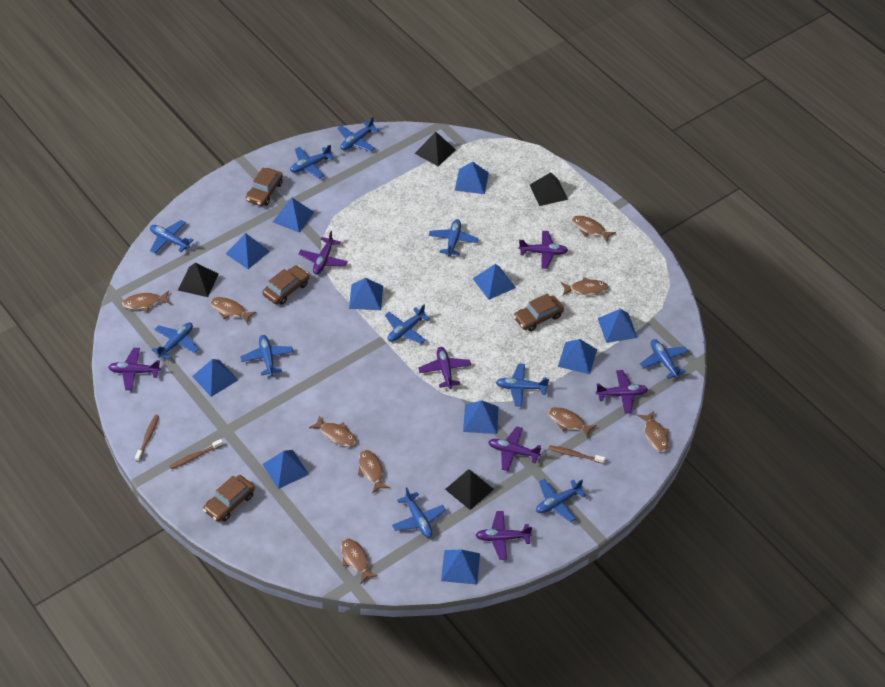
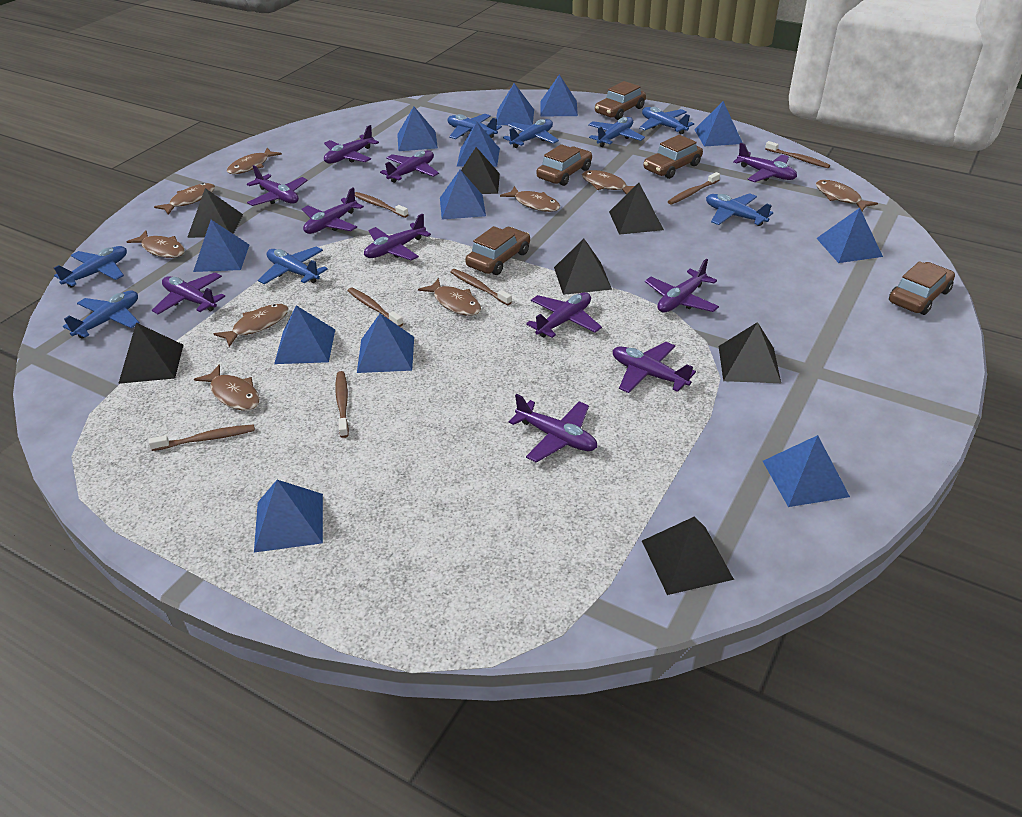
black pyramid: [178,262,219,297] [414,132,456,166] [445,469,494,510] [530,172,568,206] = 4 -> [118,323,183,384] [187,188,243,238] [461,147,500,194] [554,239,612,295] [609,183,664,235] [642,516,734,595] [719,322,781,383] = 7
blue plane: [150,220,194,254] [152,322,199,360] [240,335,293,376] [290,144,334,179] [337,117,379,151] [385,305,430,344] [392,487,446,538] [429,219,479,257] [496,363,549,407] [536,479,586,522] [640,339,688,379] = 11 -> [54,246,127,288] [63,291,139,338] [258,246,328,284] [447,114,502,139] [503,119,559,148] [588,117,645,147] [639,107,694,134] [706,193,773,226] = 8
blue pyramid: [192,359,238,397] [226,233,270,269] [262,450,309,489] [273,198,314,233] [349,278,383,310] [441,549,480,585] [455,162,489,194] [463,400,499,434] [473,264,516,300] [558,339,597,374] [598,309,637,343] = 11 -> [193,220,249,272] [254,480,323,553] [274,305,335,364] [357,313,414,373] [397,106,438,151] [440,170,486,220] [457,122,500,167] [496,83,534,125] [540,75,578,117] [694,101,742,147] [763,435,850,507] [816,208,883,263] = 12
brown car: [203,475,255,522] [246,168,283,206] [263,265,309,305] [513,294,564,331] = 4 -> [465,226,530,275] [537,144,592,186] [595,81,646,120] [643,135,703,179] [889,261,955,315] = 5
brown toothbrush: [135,415,159,462] [170,439,223,469] [548,445,605,464] = 3 -> [149,424,255,451] [335,371,349,438] [348,287,403,327] [355,192,409,218] [451,269,512,305] [668,172,720,205] [765,141,830,168] = 7
purple plane: [108,348,161,390] [298,231,348,275] [418,347,471,389] [475,511,532,560] [488,426,541,471] [519,231,568,269] [596,370,648,413] = 7 -> [152,273,225,315] [247,165,308,206] [302,187,364,234] [324,125,379,164] [364,213,431,260] [380,150,439,183] [508,394,597,463] [526,292,602,338] [613,342,696,393] [645,259,719,312] [733,143,797,182] = 11

